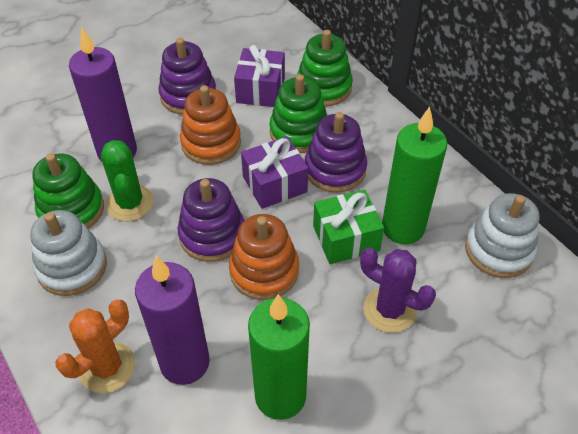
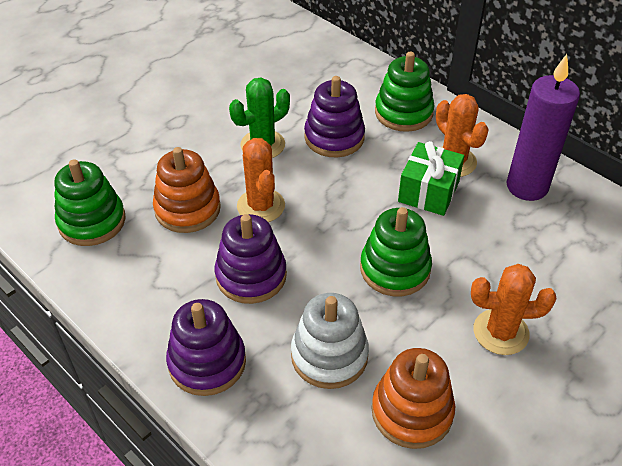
green candle: [248,294,310,420] [382,107,447,244] = 2 -> none = 0
orange cactus: [56,299,135,393] = 1 -> [237,138,285,222] [436,94,489,177] [471,264,557,355] = 3
purple cactus: [360,247,436,333] = 1 -> none = 0
purple candle: [69,27,137,161] [135,256,210,385] = 2 -> [507,54,580,201] = 1
purple gift: [234,45,285,107] [241,136,308,209] = 2 -> none = 0
white stacking toy: [30,210,107,296] [465,193,540,278] = 2 -> [291,293,369,389] = 1

